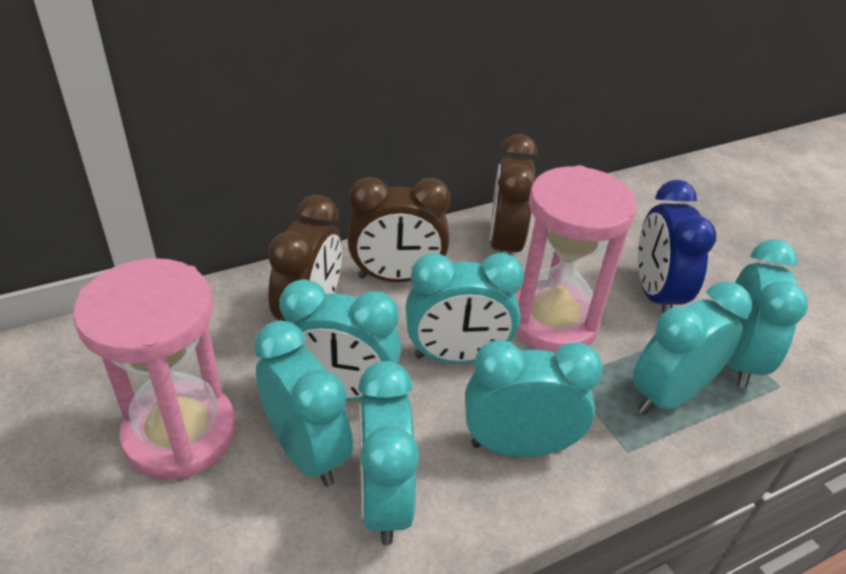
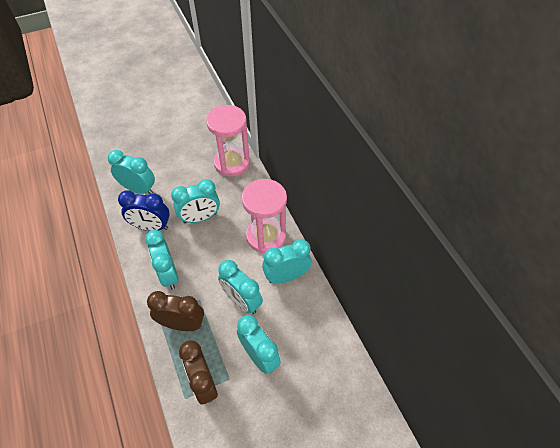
brown clock: [268,195,342,321] [348,177,450,282] [490,134,537,255] = 3 -> [147,291,204,331] [179,340,218,404] = 2
turquoise clock: [254,320,353,487] [279,279,401,401] [358,361,420,545] [405,253,524,364] [465,340,603,457] [633,282,752,415] [726,240,808,388] = 7 -> [108,150,155,194] [145,230,179,290] [171,179,220,223] [218,260,263,314] [237,315,281,374] [262,239,312,283] = 6

